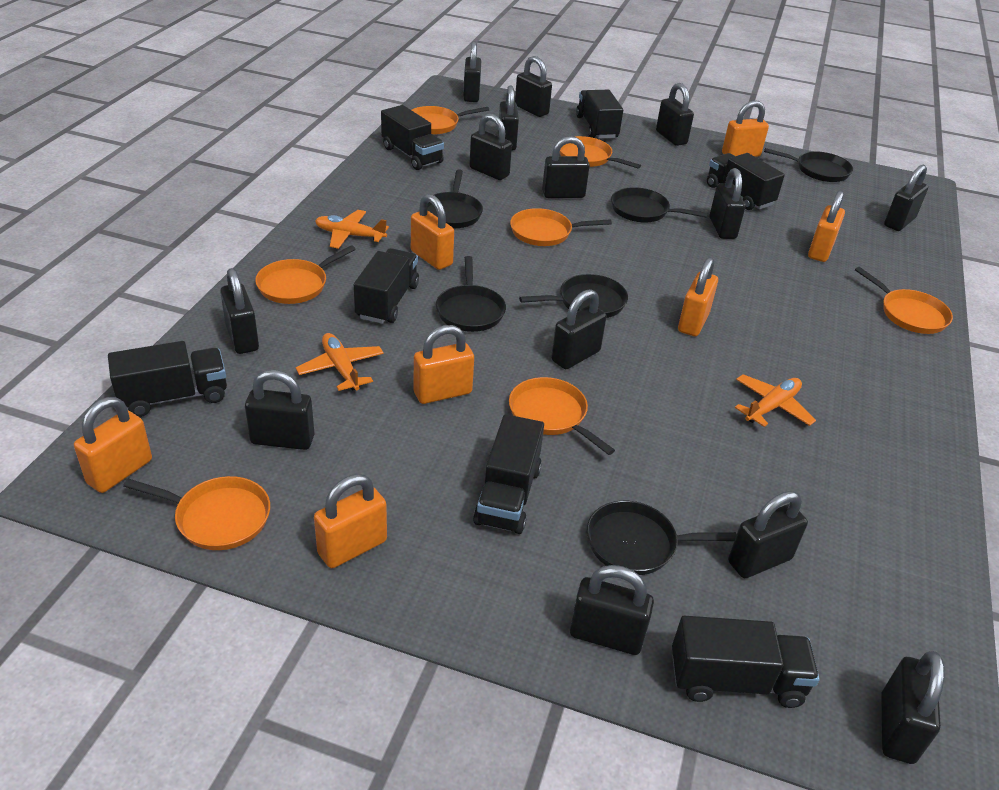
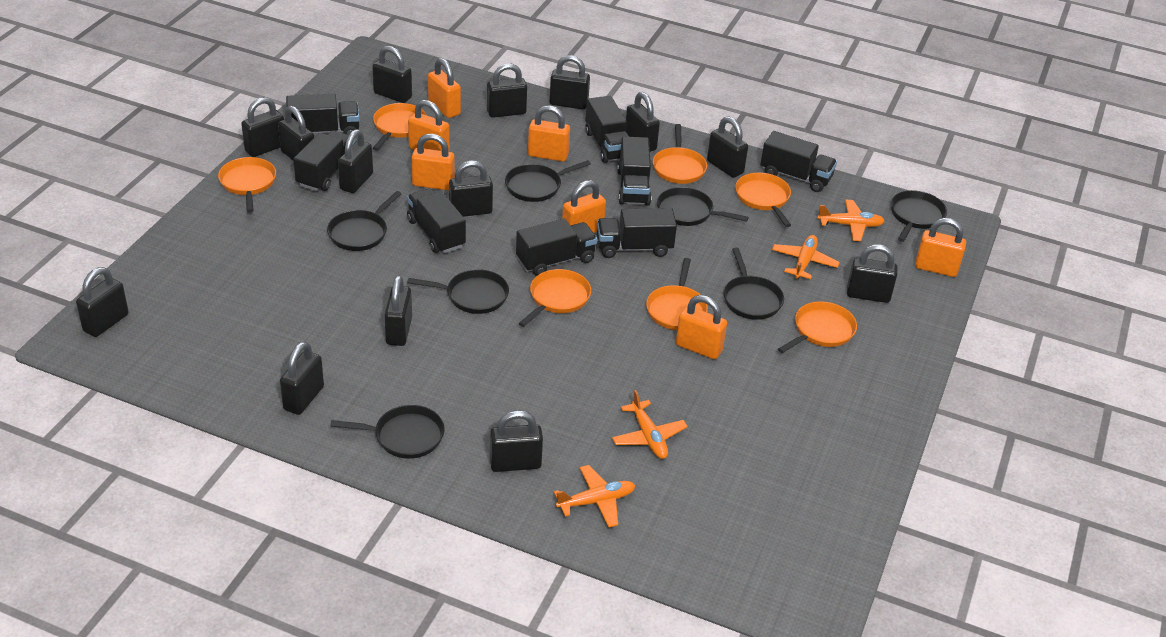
black pan: [427,169,483,228] [436,256,506,332] [519,274,628,318] [587,501,737,575] [611,187,708,222] [764,148,853,182] = 6 -> [327,191,401,251] [330,405,445,459] [407,269,509,314] [505,160,591,202] [657,187,749,226] [723,248,784,320] [891,190,947,242] = 7
black truck: [108,341,227,417] [354,248,419,324] [381,105,444,170] [473,414,544,534] [576,90,623,139] [672,616,820,708] [707,153,785,210] = 7 -> [286,94,359,135] [293,130,355,191] [407,188,466,253] [516,219,597,276] [585,96,629,163] [597,208,677,258] [617,136,652,206] [760,131,837,192] = 8
orange plane: [296,333,384,391] [315,210,389,249] [735,374,816,427] = 3 -> [554,465,635,528] [612,390,688,459] [772,235,840,279] [817,200,885,241] = 4

